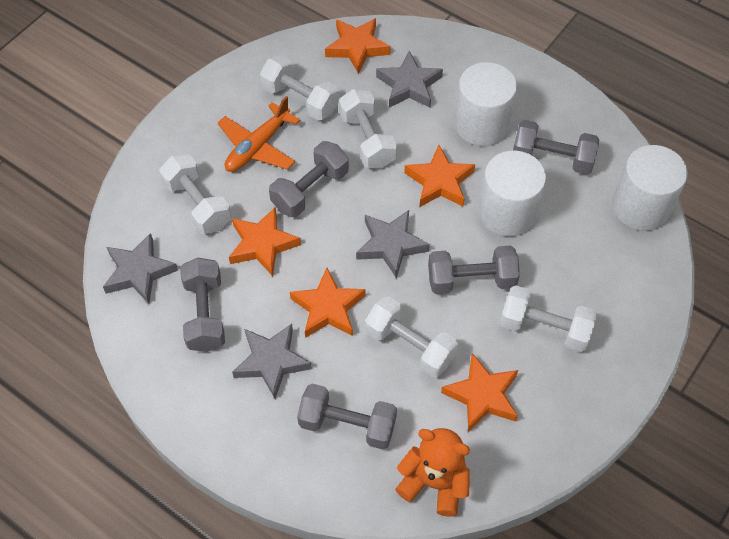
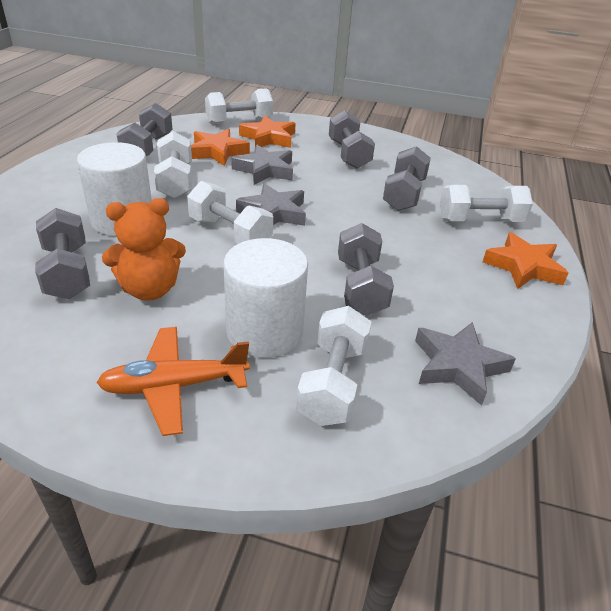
grey star: [103,233,178,304] [232,324,312,399] [356,210,430,279] [376,51,443,108] = 4 -> [231,145,293,185] [236,183,306,226] [415,322,516,406] = 3
orange star: [229,208,301,276] [290,268,365,338] [325,18,390,74] [404,145,475,207] [441,353,518,432] = 5 -> [191,129,250,166] [239,116,296,148] [483,232,569,289] = 3
white cylinder: [454,62,517,146] [478,151,546,236] [612,145,688,231] = 3 -> [77,142,152,236] [223,238,308,358] = 2

